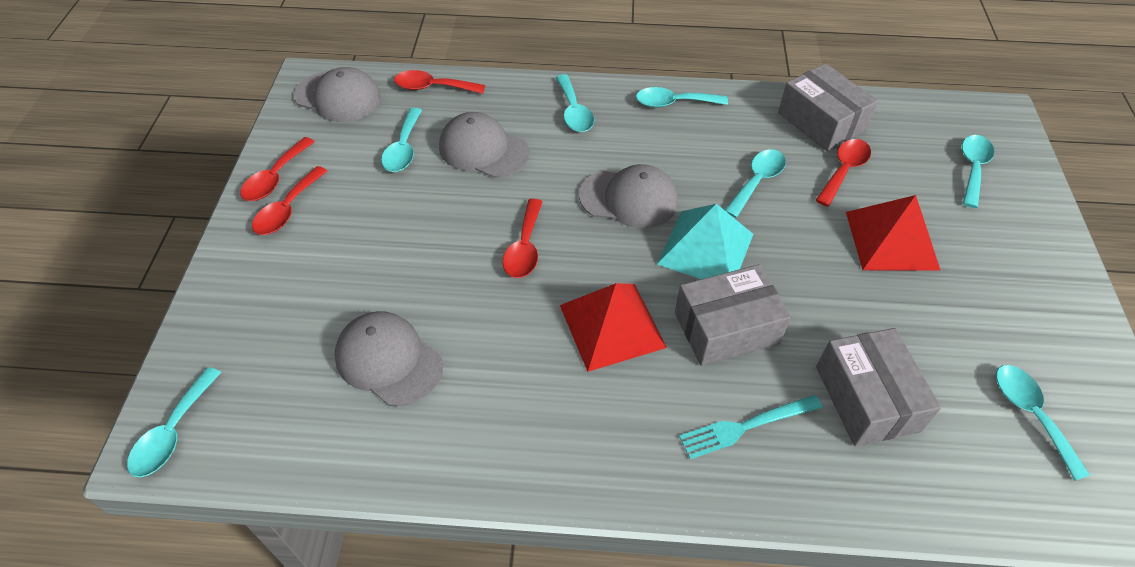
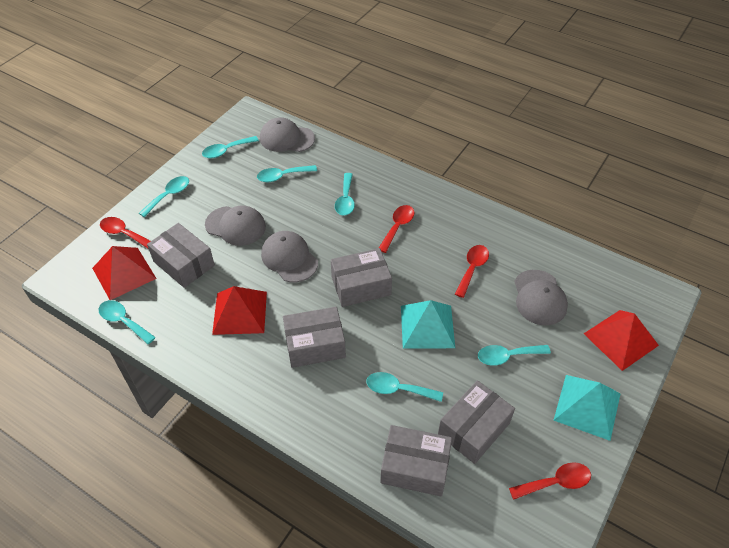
grey box: [675,264,791,366] [778,63,878,152] [816,328,941,446] = 3 -> [147,223,215,288] [283,307,346,368] [331,248,392,307] [380,425,452,496] [438,380,515,464] = 5
red pyramid: [560,283,667,372] [846,195,941,271] = 2 -> [92,246,157,300] [212,286,267,335] [584,310,659,371] = 3
red spoon: [240,137,315,201] [252,166,327,235] [394,70,485,94] [503,199,542,278] [816,139,871,207] = 5 -> [100,217,151,249] [379,205,414,253] [455,245,489,298] [509,462,591,500] = 4
turquoise fork: [679,395,822,459] = 1 -> none = 0
turquoise pyramid: [657,204,753,279] = 1 -> [401,300,455,349] [554,375,621,441] = 2

